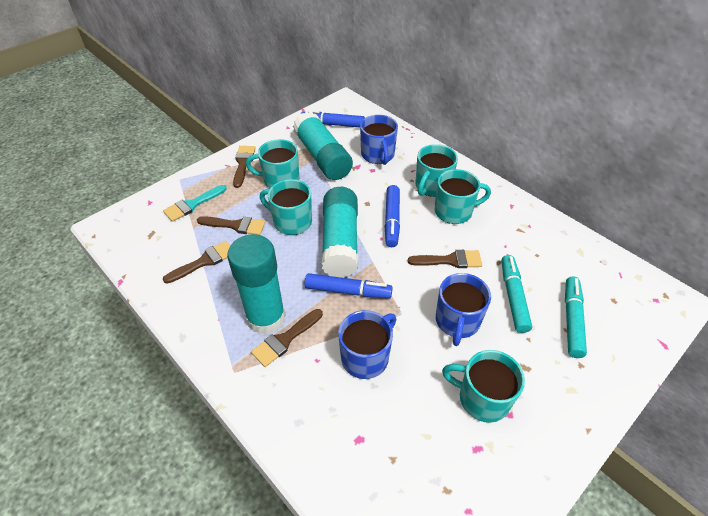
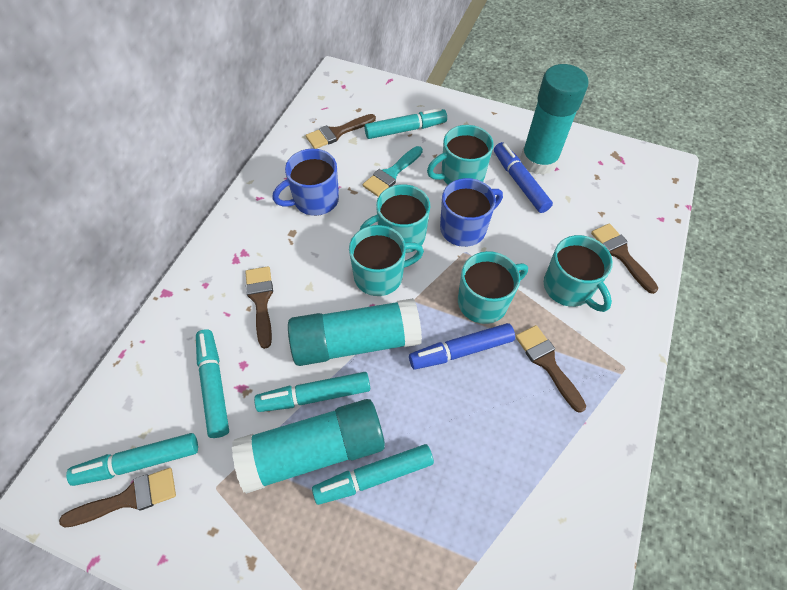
blue marker: [301,110,365,128] [305,273,393,298] [384,185,400,247] = 3 -> [409,323,515,370] [494,142,553,213] = 2
blue mug: [338,310,397,379] [360,115,398,165] [436,273,491,346] = 3 -> [272,149,339,216] [440,178,503,247] = 2
turquoise marker: [501,255,532,333] [565,277,587,358] = 2 -> [66,433,198,486] [196,329,229,438] [254,372,370,412] [312,444,434,505] [364,108,447,139] = 5

